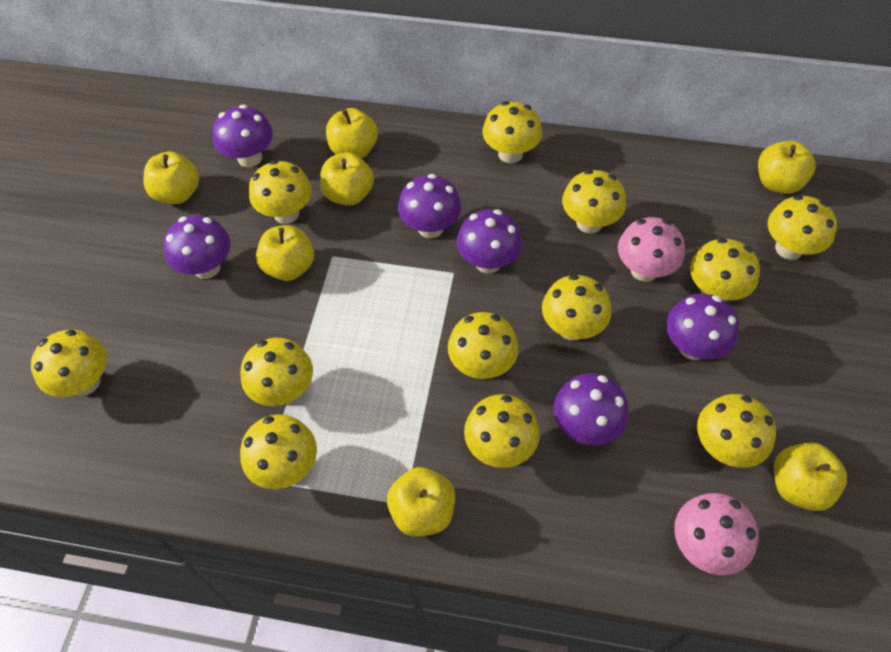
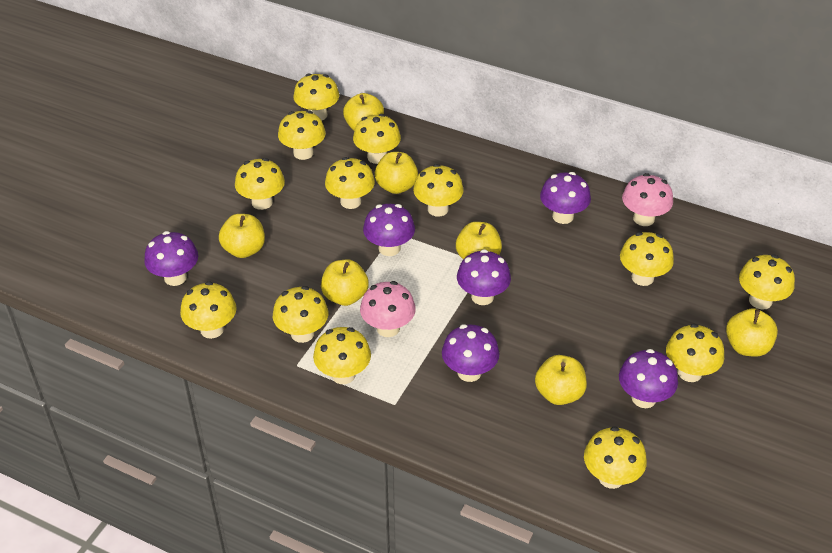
yellow mushroom: [31,330,107,397] [240,414,317,489] [241,337,313,406] [249,160,312,224] [448,312,519,379] [464,394,540,468] [483,101,542,163] [542,274,611,341] [562,170,626,234] [690,238,760,301] [697,394,776,468] [768,195,837,260] = 12 -> [180,281,237,339] [235,158,285,210] [273,286,328,343] [278,111,326,160] [293,73,339,121] [313,327,371,384] [325,157,375,209] [353,114,401,164] [413,164,464,216] [584,426,647,489] [620,232,674,286] [666,324,724,382] [739,255,795,310] = 13

